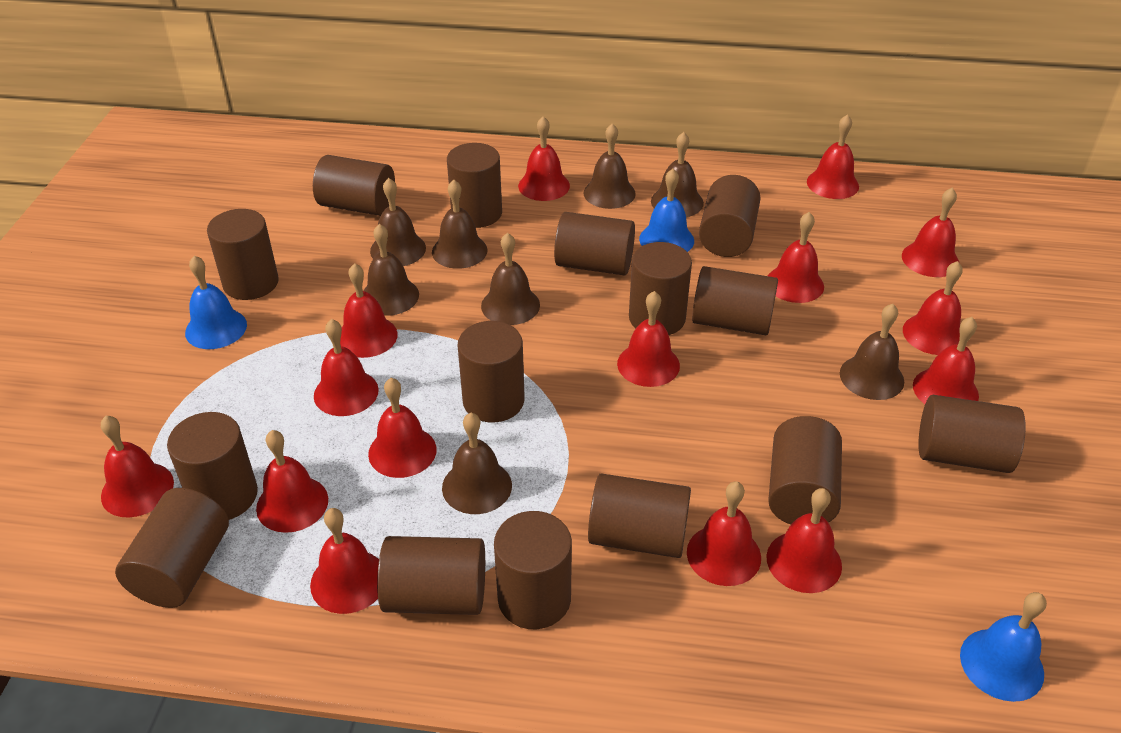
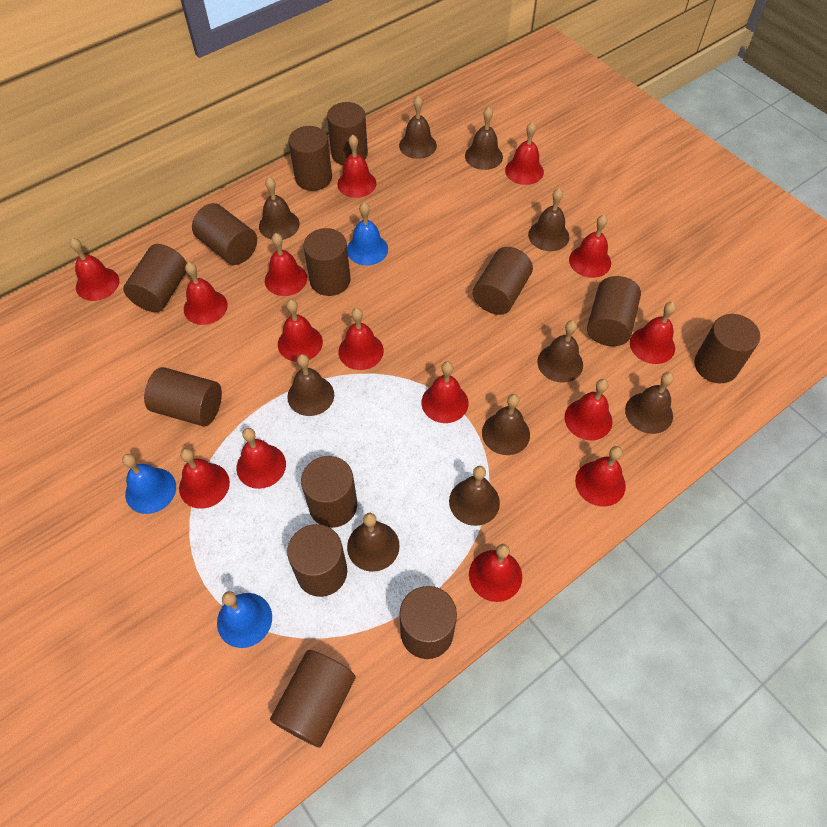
brown bell: [363,224,419,316] [370,178,426,266] [432,180,487,269] [442,413,512,514] [481,233,540,325] [583,123,636,209] [651,132,704,217] [840,304,904,400] = 8 -> [259,177,300,240] [287,354,334,416] [347,513,400,572] [399,96,437,159] [449,466,500,526] [465,107,503,170] [482,394,530,455] [528,188,569,251] [537,320,583,383] [625,372,674,434] = 10
brown cylinder: [115,488,229,608] [167,412,258,520] [207,209,279,300] [313,155,395,216] [377,536,485,615] [447,143,502,228] [457,321,525,422] [494,511,572,629] [554,212,635,275] [588,473,691,558] [629,242,692,335] [692,266,778,335] [699,175,761,257] [768,416,842,524] [918,395,1026,473] = 15 -> [123,244,187,312] [144,367,222,426] [192,203,257,265] [270,650,356,747] [287,524,347,597] [289,126,332,191] [301,456,357,528] [303,228,351,296] [327,102,368,166] [399,586,457,659] [473,247,533,315] [587,276,641,346] [694,314,760,383] = 13

